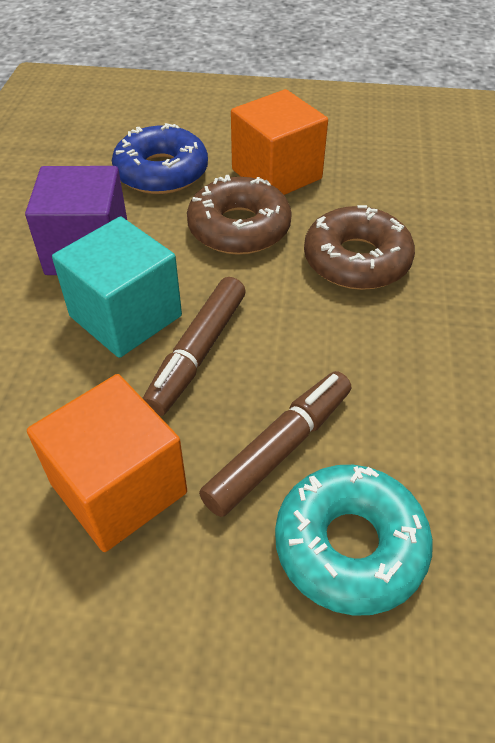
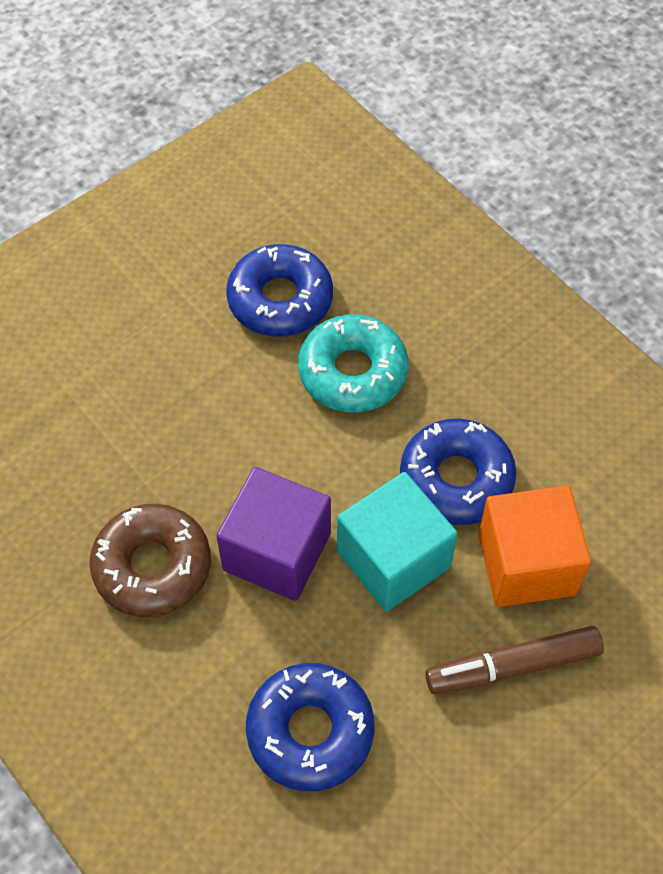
blue donut: [112,123,208,194] = 1 -> [226,244,333,337] [246,663,374,791] [400,419,517,525] = 3
brown donut: [187,175,292,255] [304,205,415,290] = 2 -> [90,504,211,618] = 1
brown marker: [143,277,246,416] [199,371,351,517] = 2 -> [425,626,604,694] = 1
orange cube: [27,374,187,552] [231,89,328,195] = 2 -> [478,485,591,607] = 1

